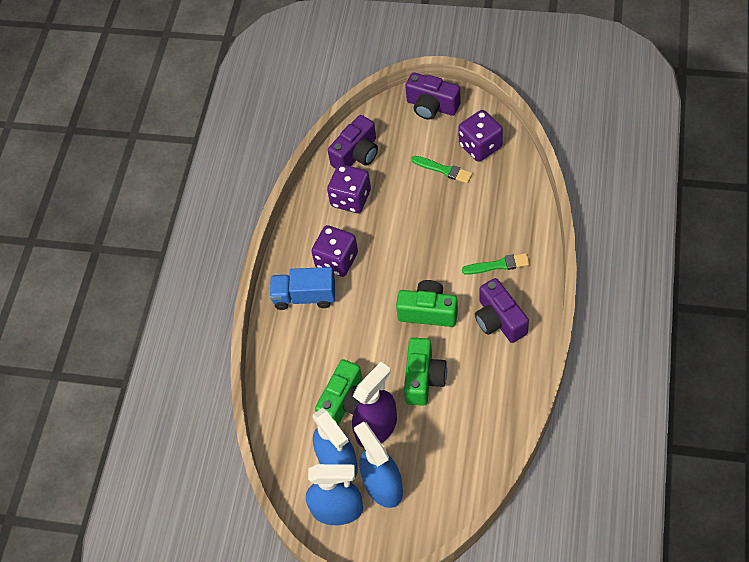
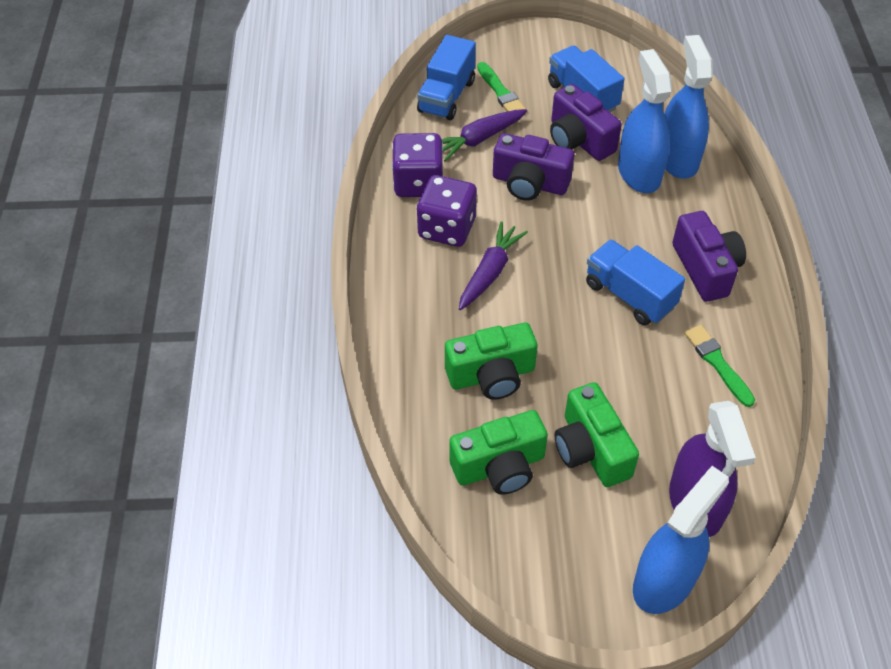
blue truck: [270,267,335,310] = 1 -> [417,35,476,120] [548,45,624,112] [586,239,685,325] = 3
purple carrot: none = 0 -> [442,109,527,162] [459,221,528,310] = 2
purple dice: [311,225,358,277] [327,164,371,213] [458,110,503,162] = 3 -> [392,133,443,197] [417,175,477,247] = 2

